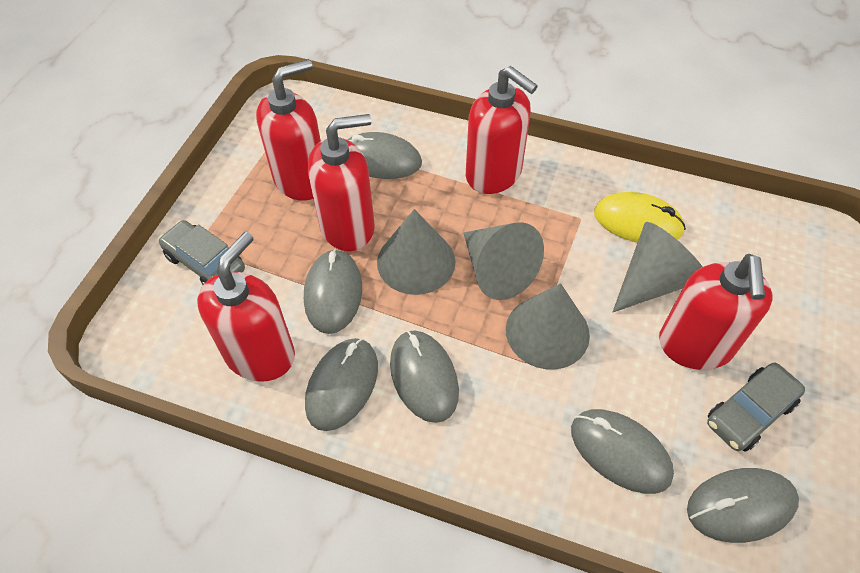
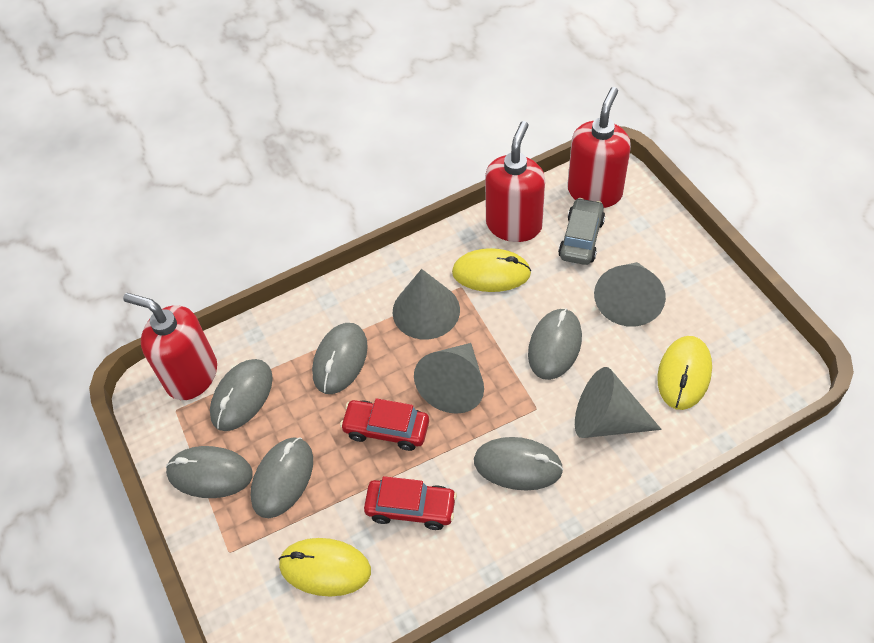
grey car: [158,220,245,285] [707,363,805,452] = 2 -> [558,198,605,265] = 1
red car: none = 0 -> [340,398,429,451] [364,476,457,530] = 2
red soap dispenser: [197,232,295,382] [256,59,321,201] [308,114,375,251] [466,66,538,194] [659,254,773,370] = 5 -> [123,293,217,400] [485,121,545,242] [567,87,631,208] = 3
yellow mouse: [594,192,686,243] = 1 -> [278,538,371,597] [452,248,531,292] [657,336,712,410] = 3

